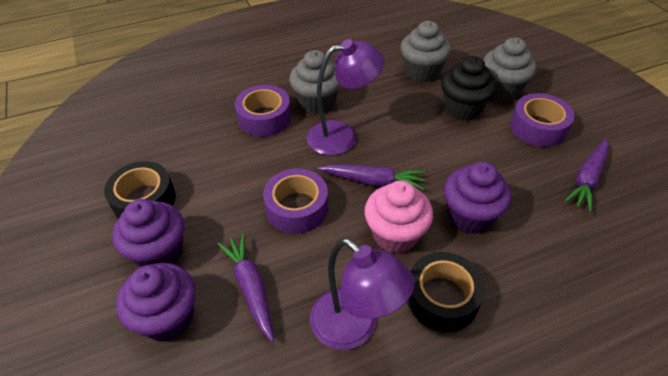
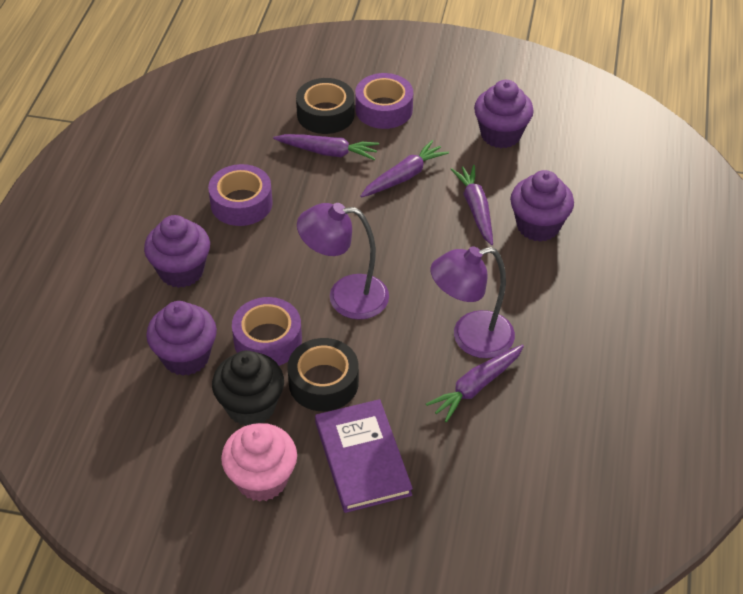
grey cupcake: [289,50,341,114] [400,21,451,82] [483,37,536,101] = 3 -> none = 0
purple book: none = 0 -> [315,399,413,513] = 1
purple carrot: [218,233,274,342] [318,164,425,190] [564,138,609,212] = 3 -> [273,134,379,160] [360,140,449,197] [426,344,524,422] [450,165,493,245] = 4
purple cupcake: [112,199,184,267] [116,263,196,342] [444,162,511,234] = 3 -> [144,215,210,288] [146,301,217,376] [474,80,534,148] [510,170,574,242] = 4

